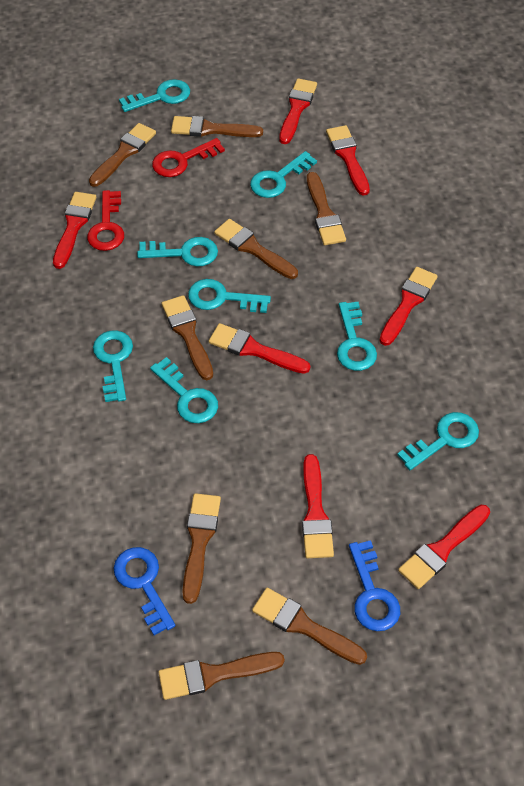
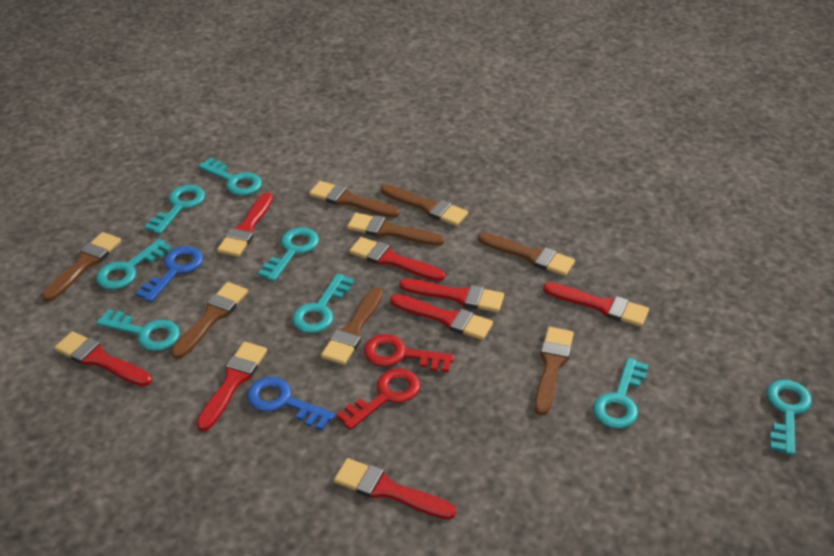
red brush: [53,192,96,269] [209,323,310,374] [279,78,317,144] [302,454,334,558] [326,125,370,196] [379,267,438,346] [398,505,490,589] = 7 -> [54,331,152,387] [196,342,267,431] [217,192,273,257] [334,458,456,520] [349,237,445,281] [390,294,493,340] [399,279,504,312] [543,282,649,327] = 8

